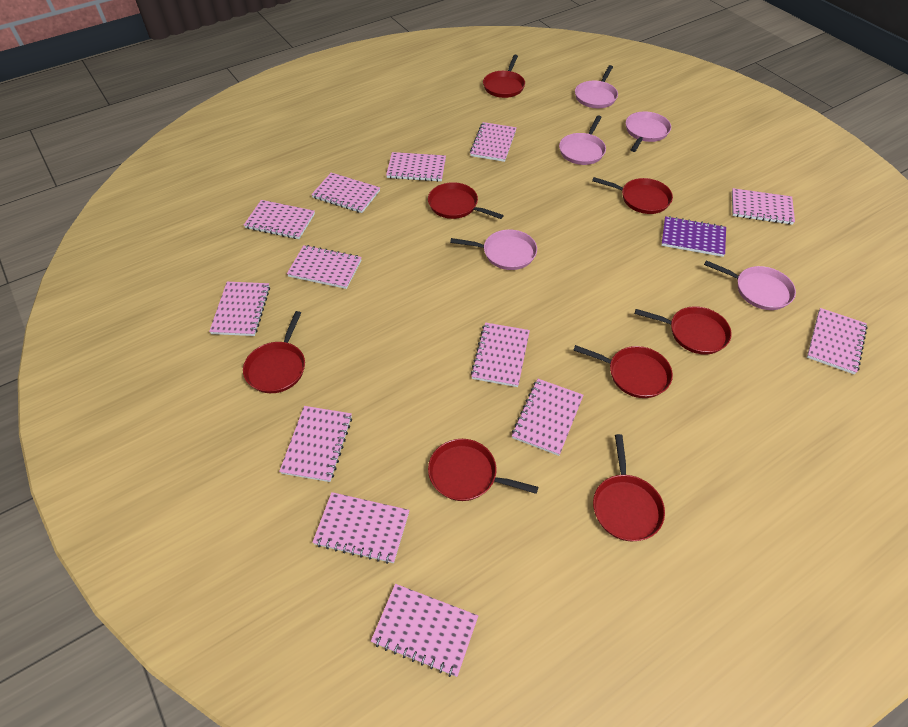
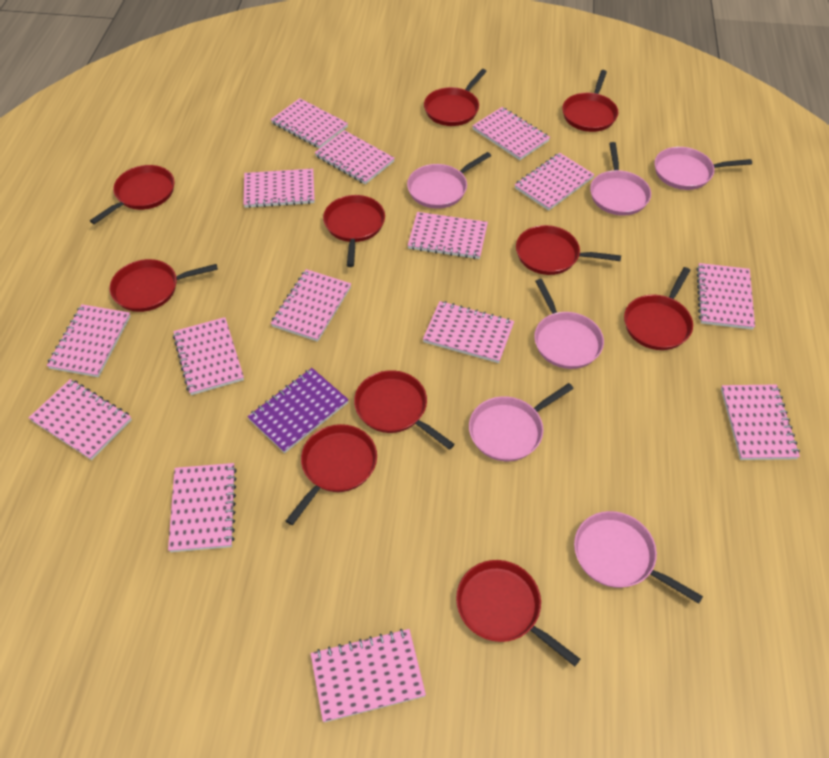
pink notebook: [209,282,270,336] [244,200,315,239] [279,406,352,482] [287,245,362,289] [311,173,380,213] [312,492,410,564] [371,584,478,677] [386,152,446,182] [470,122,517,162] [471,322,530,387] [512,379,583,456] [732,188,795,225] [807,308,868,374] = 13 -> [29,379,132,460] [47,304,131,377] [168,463,237,552] [173,317,244,395] [243,168,315,208] [271,98,348,149] [271,269,351,342] [311,629,426,722] [315,130,395,184] [408,212,488,259] [423,301,514,363] [472,107,550,160] [515,153,595,211] [696,263,755,330] [721,385,800,460] = 15
pink pan: [450,229,537,270] [559,115,606,165] [575,65,618,108] [626,111,671,152] [704,260,796,310] = 5 -> [407,152,491,209] [469,383,574,461] [534,279,604,369] [574,511,703,604] [590,142,651,216] [654,147,752,190] = 6
red pan: [243,311,305,393] [428,182,504,219] [428,439,538,501] [483,55,525,98] [573,345,673,398] [592,177,673,214] [593,434,665,541] [635,306,732,355] = 8 -> [90,165,174,224] [110,259,218,312] [286,424,377,525] [323,195,385,267] [354,370,455,450] [424,69,487,126] [456,560,580,666] [516,225,621,275] [562,70,618,132] [624,267,693,350] = 10

